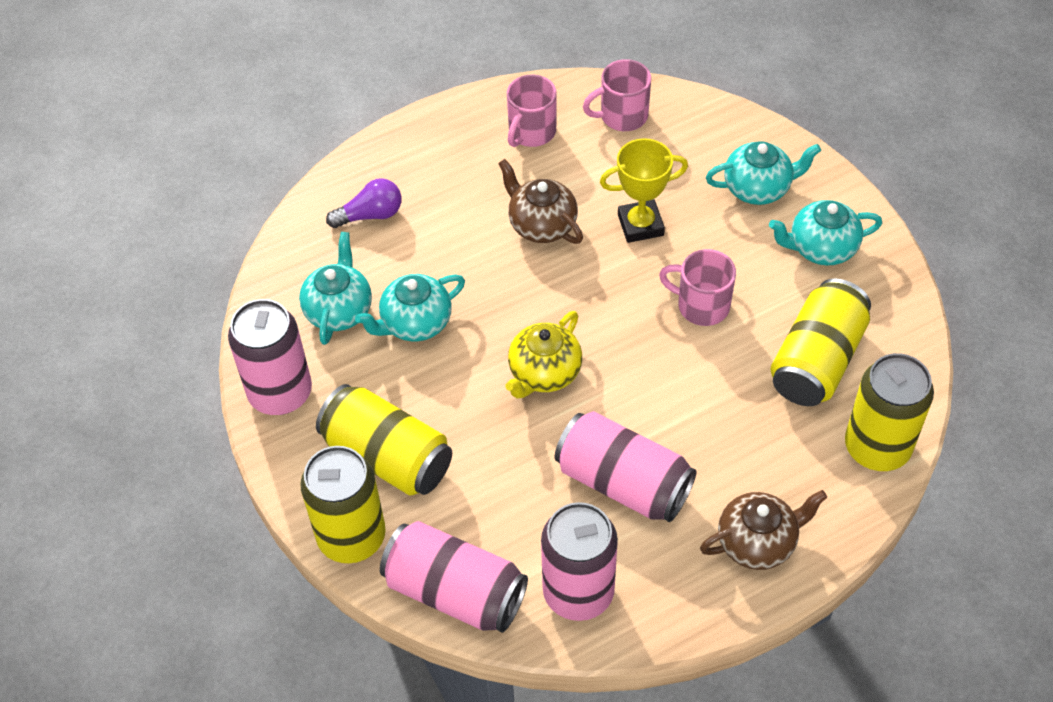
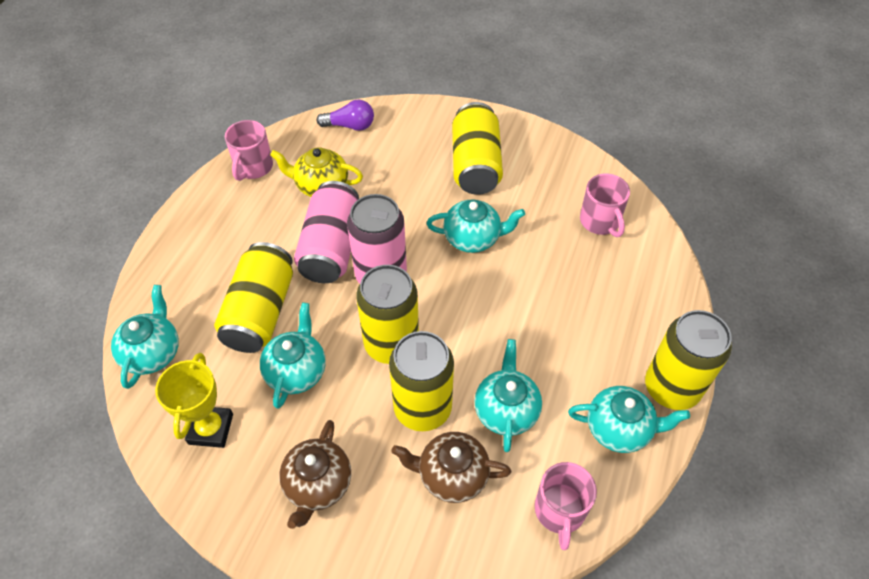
pink can: [228,299,312,415] [380,521,528,633] [541,502,618,621] [555,411,696,522] = 4 -> [294,181,359,283] [347,194,407,284] = 2
turquoise teapot: [299,232,372,345] [355,274,465,341] [706,141,821,205] [769,200,882,265] = 4 -> [111,285,179,389] [260,303,326,409] [426,199,525,253] [475,339,542,452] [568,386,690,453] = 5
yellow can: [300,446,386,563] [316,384,452,496] [770,279,871,406] [845,353,934,471] = 4 -> [214,242,293,353] [356,265,419,364] [389,331,454,431] [452,102,503,195] [645,310,732,410] = 5

